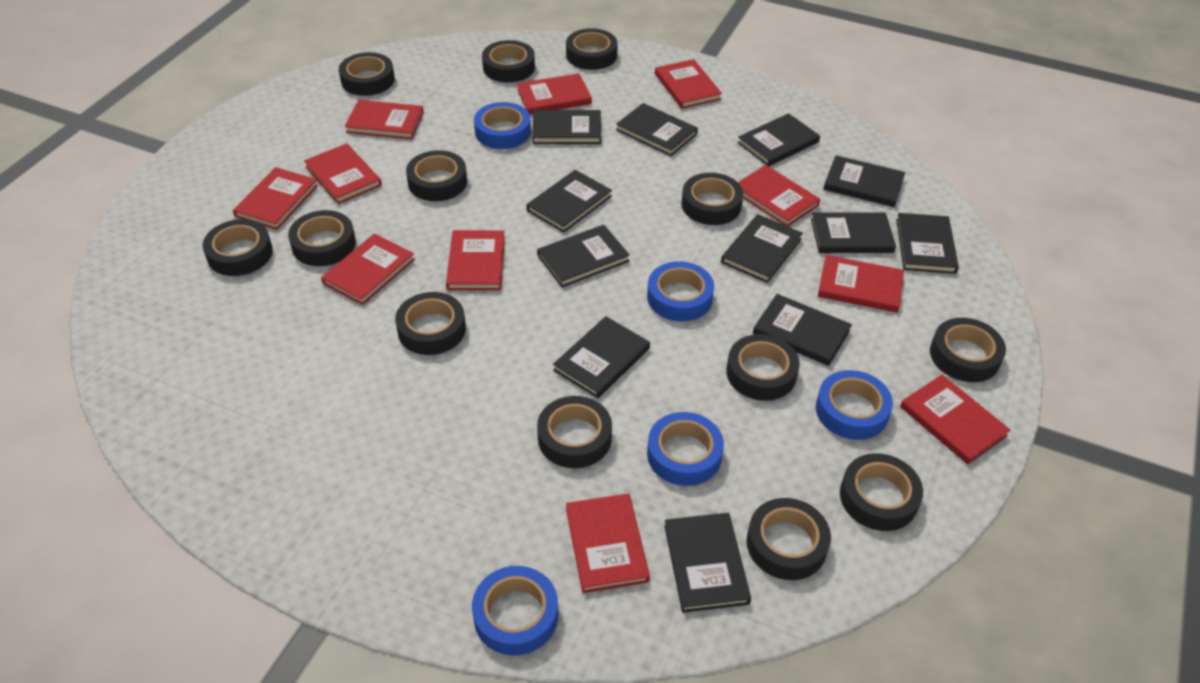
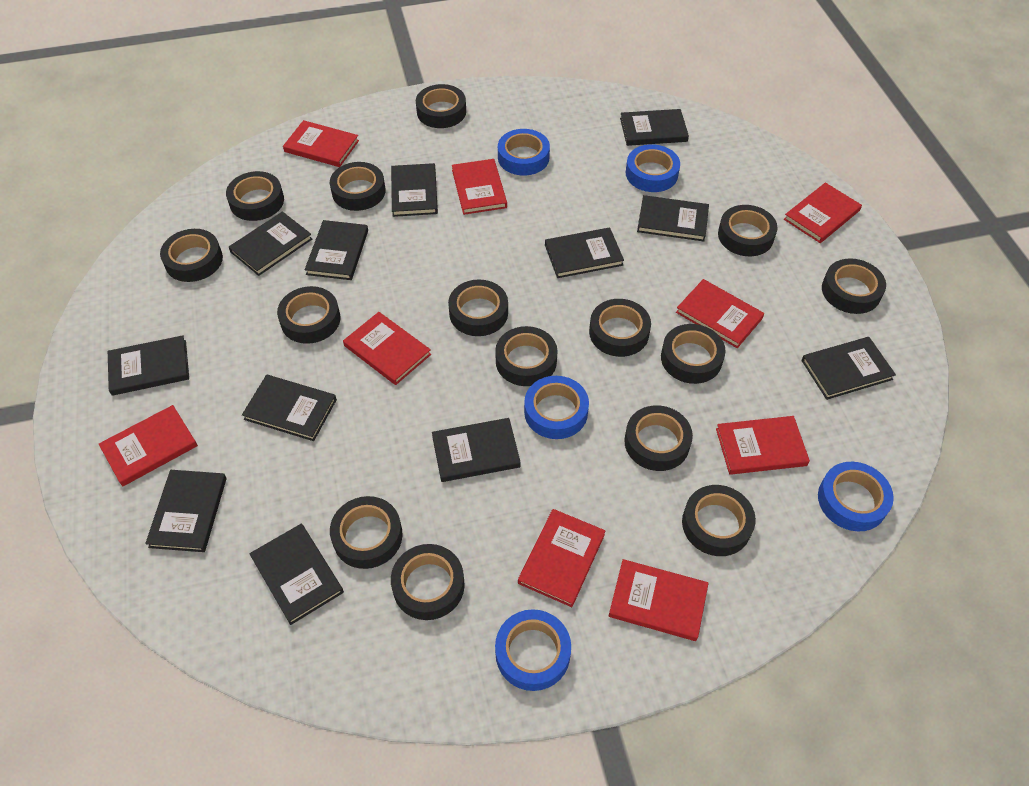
black tape: [203,219,273,276] [288,210,356,266] [339,52,395,96] [395,292,466,355] [406,150,467,201] [482,40,535,83] [537,396,612,468] [566,28,618,70] [681,173,743,225] [726,334,800,401] [746,498,831,580] [840,453,923,531] [930,318,1006,382] = 13 -> [160,229,223,282] [226,171,284,221] [277,286,340,344] [330,162,385,211] [330,496,403,569] [391,544,465,620] [416,84,466,128] [448,280,508,336] [495,326,558,386] [589,299,651,357] [624,405,693,471] [661,324,726,384] [682,485,756,556] [718,205,778,256] [822,258,886,314] = 15
red book: [233,167,318,230] [304,143,382,204] [321,233,415,305] [345,100,424,139] [446,230,505,290] [517,73,592,114] [566,493,650,593] [655,59,722,109] [738,165,820,226] [818,255,904,313] [900,375,1010,465] = 11 -> [99,405,198,486] [283,120,359,167] [343,312,431,385] [452,159,507,215] [518,509,605,607] [609,559,709,641] [676,279,765,348] [716,416,810,475] [784,182,862,243] = 9

